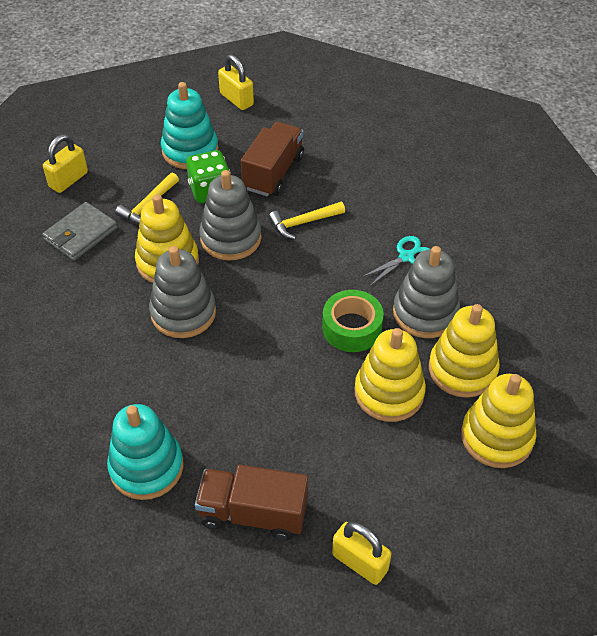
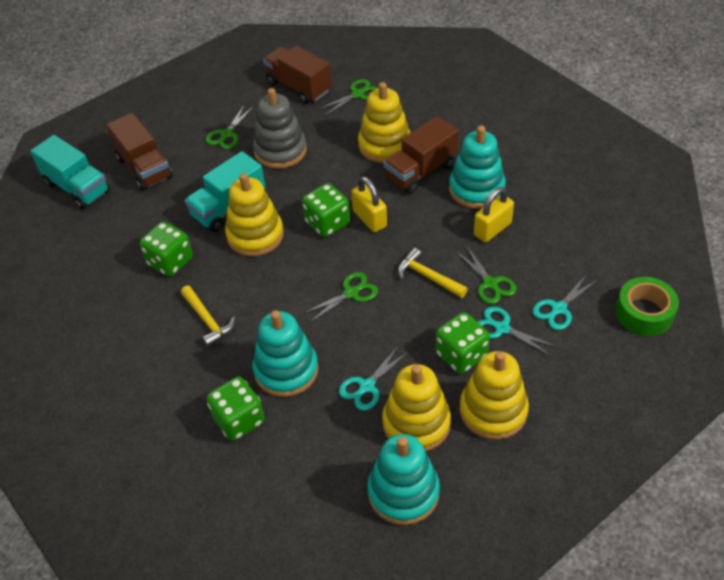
brown truck: [195,465,308,541] [241,122,304,197] = 2 -> [106,113,173,191] [263,46,332,104] [384,116,459,194] = 3
green dice: [186,150,231,203] = 1 -> [140,222,193,277] [206,377,264,441] [302,183,350,237] [436,312,490,374] = 4
green scissors: none = 0 -> [206,105,253,149] [304,272,378,322] [319,79,378,115] [456,246,517,304] = 4
grey stacking toy: [149,246,216,338] [199,170,262,261] [393,246,460,338] = 3 -> [253,88,307,169] = 1
grey wallet: [42,202,117,261] = 1 -> none = 0
turquoise scissors: [361,236,430,287] = 1 -> [339,346,408,411] [478,306,557,356] [533,274,597,330] = 3
turquoise stacking toy: [107,404,183,500] [161,82,218,169] = 2 -> [253,310,318,397] [367,434,440,525] [449,126,506,209] = 3
turquoise truck: none = 0 -> [30,135,110,209] [185,151,266,232] = 2
yellow padlock: [43,134,88,193] [218,54,254,110] [332,522,391,585] = 3 -> [351,176,387,232] [474,187,514,242] = 2

